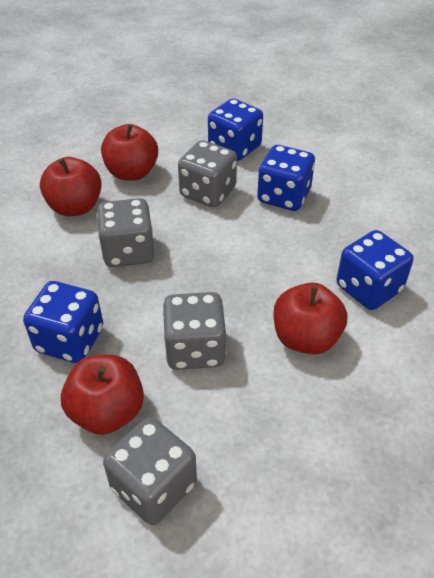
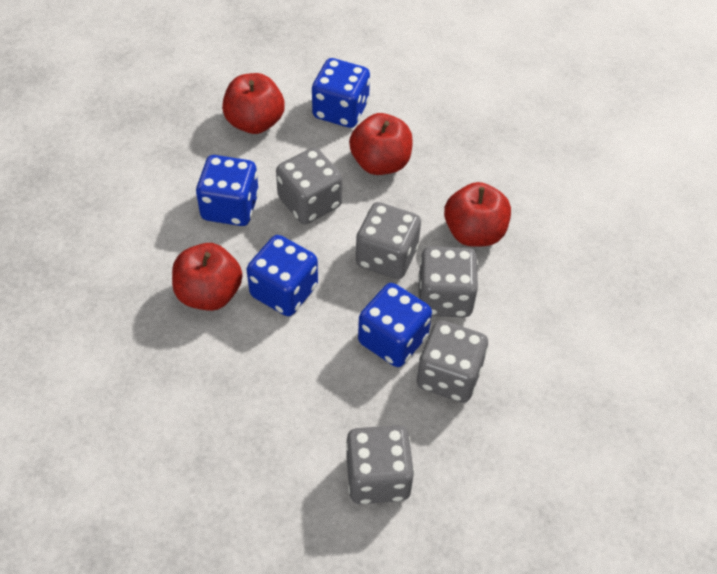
grey dice: [97,198,154,267] [103,417,197,525] [162,292,226,370] [178,140,237,207] = 4 -> [276,147,342,224] [346,425,414,504] [356,202,421,279] [417,320,488,403] [418,246,478,317] = 5

